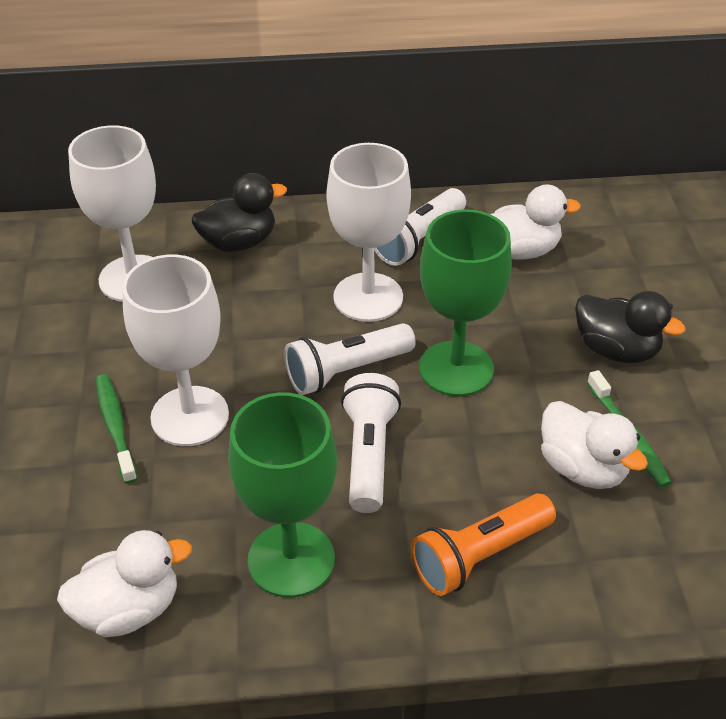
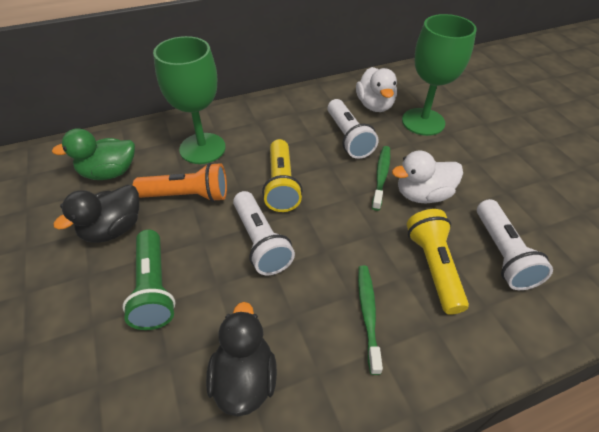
green duck: none = 0 -> [52,128,135,180] = 1
green flashlight: none = 0 -> [122,230,175,330] = 1
white duck: [57,530,192,637] [491,185,581,260] [541,401,648,489] = 3 -> [356,67,397,112] [392,150,463,203] = 2
white goblet: [68,125,156,302] [122,254,229,446] [327,143,411,322] = 3 -> none = 0
yellow flashlight: none = 0 -> [262,139,303,212] [407,209,469,315] = 2

